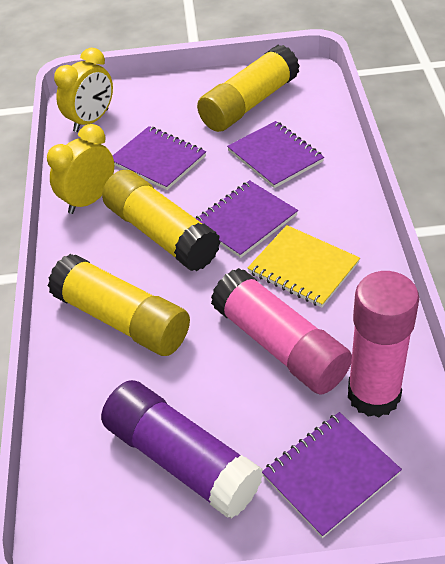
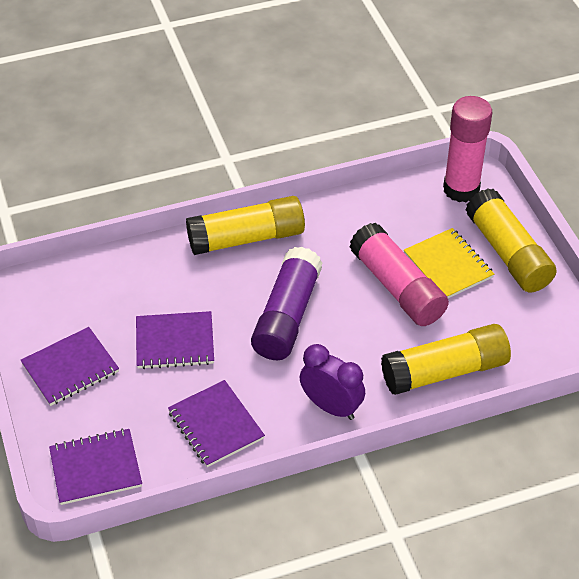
purple clock: none = 0 -> [300,344,365,420] = 1
yellow clock: [47,124,114,214] [54,48,113,132] = 2 -> none = 0

